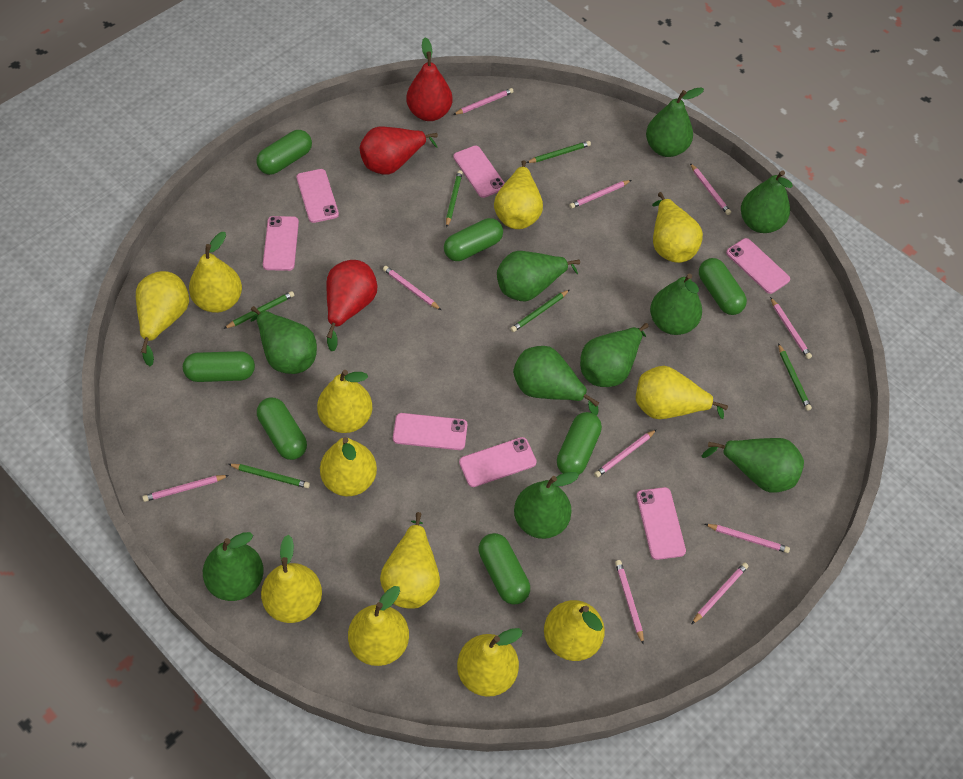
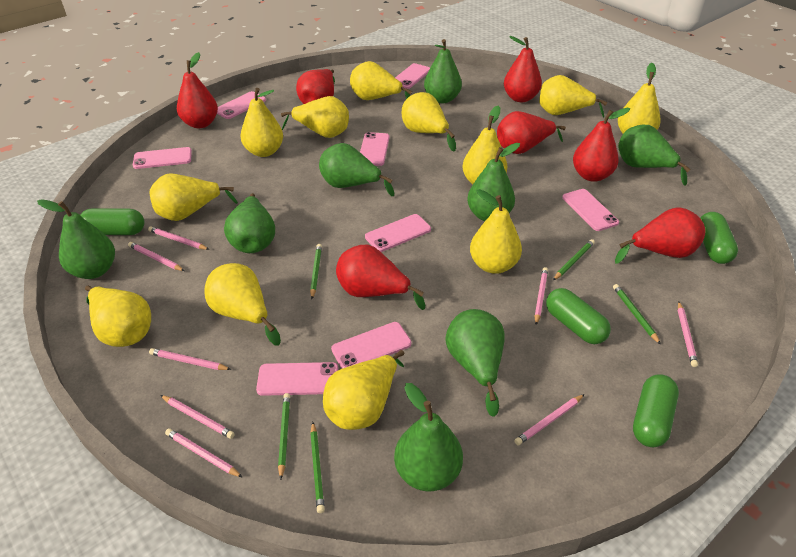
green capsule: [183,351,255,382] [256,130,312,175] [257,397,307,460] [444,218,503,261] [479,533,530,605] [557,412,602,475] [699,258,747,315] = 7 -> [80,208,145,235] [546,288,611,344] [633,374,679,447] [700,212,738,264] = 4
green pear: [203,532,264,601] [250,306,317,374] [497,251,580,301] [513,346,599,415] [514,472,579,539] [580,323,649,387] [646,87,704,157] [650,274,702,335] [702,438,804,493] [741,171,793,233] = 10 -> [37,199,115,279] [224,193,275,253] [319,143,394,196] [394,383,463,491] [424,39,462,103] [445,309,505,417] [467,143,520,221] [618,125,691,186] = 8
green pencil: [224,291,294,329] [229,464,310,488] [446,170,463,228] [510,290,569,332] [526,141,591,163] [778,343,812,411] = 6 -> [278,393,290,480] [310,244,322,299] [310,422,325,513] [553,239,595,280] [613,284,661,345] = 5
pink pencil: [142,475,229,502] [383,266,441,310] [453,88,514,115] [569,180,631,208] [594,429,657,478] [615,560,644,645] [690,163,731,215] [691,562,748,625] [705,524,790,553] [770,297,812,359] = 10 -> [128,242,184,271] [148,226,210,250] [149,348,231,370] [160,395,235,439] [165,428,243,478] [514,394,585,445] [534,267,548,325] [678,301,698,367] = 8
pink phone: [263,216,299,271] [296,169,339,223] [393,413,467,450] [453,146,505,198] [459,437,537,487] [637,487,686,560] [726,238,790,294] = 7 -> [133,147,192,169] [217,91,266,119] [256,362,338,396] [331,322,411,369] [360,132,390,166] [365,214,431,252] [395,63,430,89] [562,189,619,231] = 8
red pear: [326,260,377,351] [360,127,438,175] [406,37,452,121] = 3 -> [177,52,218,128] [296,69,335,104] [336,245,425,310] [497,111,566,154] [504,36,542,102] [573,108,630,182] [615,207,705,263] = 7

